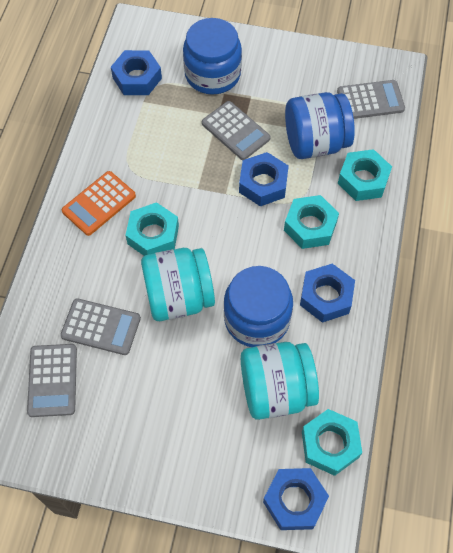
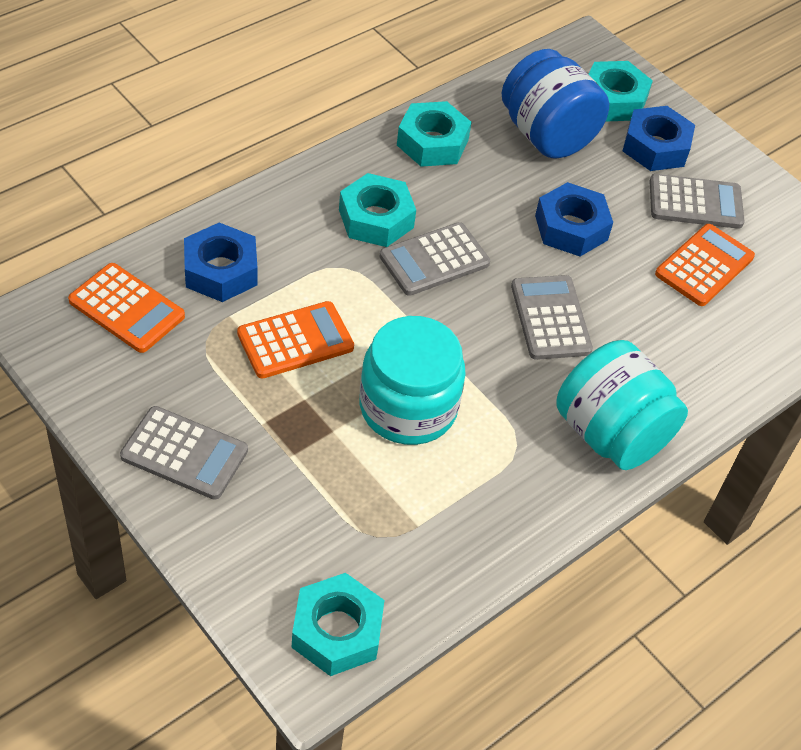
blue jar: [183,18,242,95] [224,266,293,347] [285,92,355,159] = 3 -> [502,49,609,159] = 1
blue nut: [111,50,162,95] [239,152,289,206] [263,468,329,530] [300,263,355,323] = 4 -> [184,223,257,302] [535,182,613,256] [623,106,695,171] = 3
orange calculator: [62,171,136,236] = 1 -> [68,263,185,353] [237,301,354,379] [655,224,755,306] = 3

